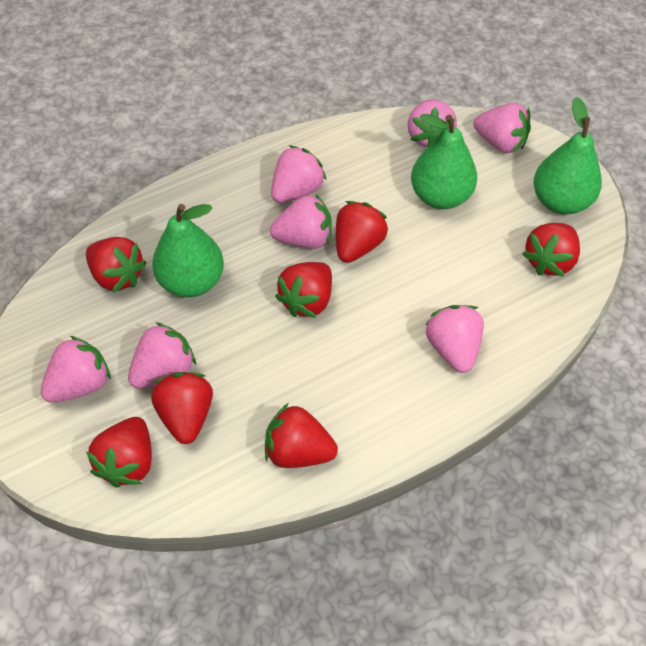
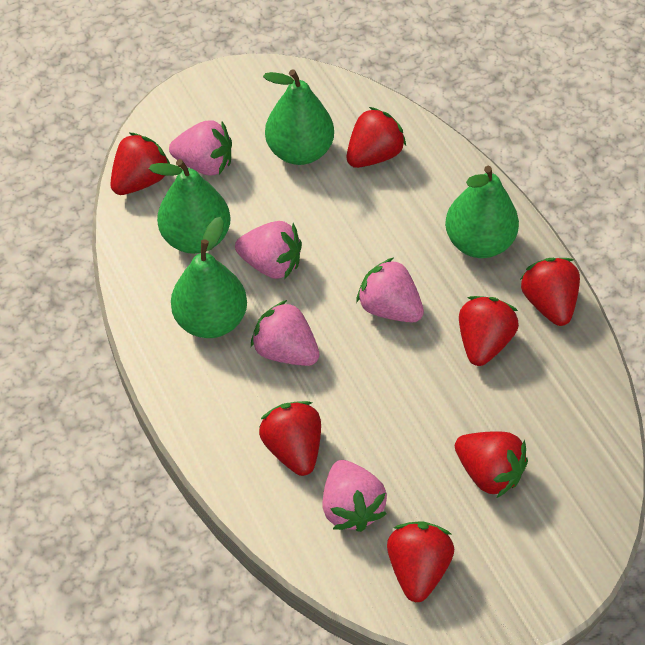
green pear: [152,204,224,297] [411,114,477,209] [534,97,602,215] = 3 -> [149,159,230,254] [171,217,247,338] [263,69,334,165] [445,166,519,258] = 4
pink strawberry: [41,336,111,403] [128,322,196,389] [270,193,332,248] [271,145,326,203] [408,99,457,147] [426,305,484,373] [473,103,531,153] = 7 -> [169,120,232,176] [235,221,302,279] [251,300,320,366] [322,460,387,532] [356,258,424,323] = 5

